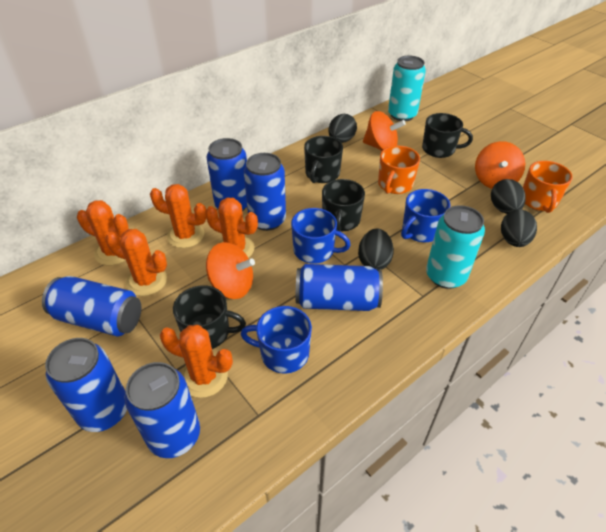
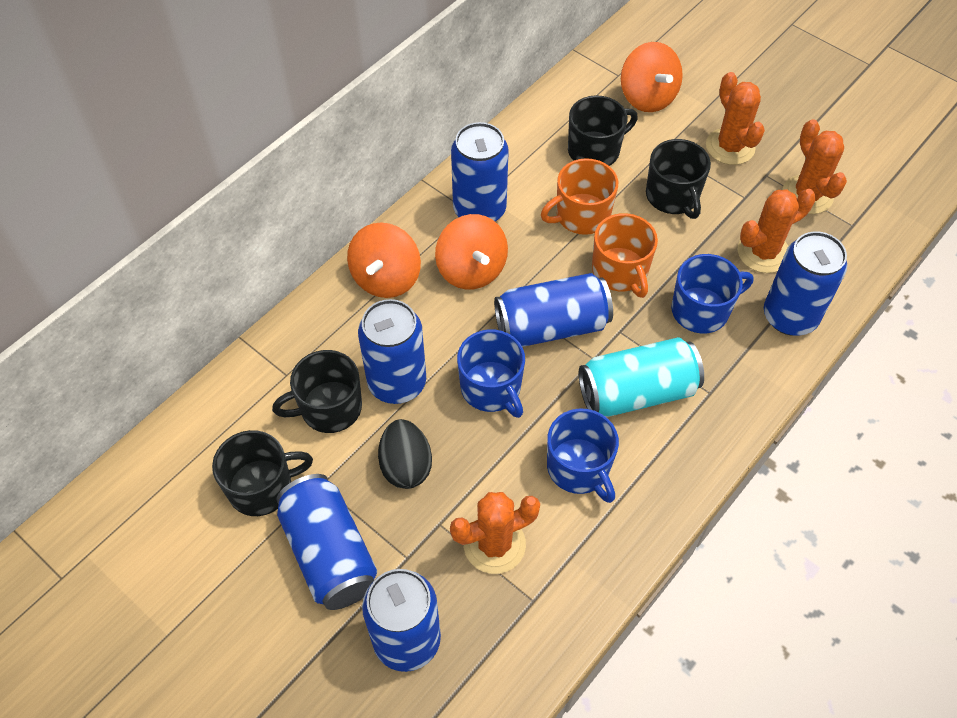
black egg: [328,114,357,143] [358,229,394,270] [491,179,526,214] [501,209,537,247] = 4 -> [378,419,432,489] = 1
orange cactus: [77,200,129,266] [105,229,167,296] [150,184,207,248] [160,325,233,398] [205,197,258,258] = 5 -> [450,492,540,574] [706,72,765,165] [738,189,816,273] [783,119,847,214] = 4
turquoise can: [388,56,426,121] [426,205,485,289] = 2 -> [579,337,704,417] = 1

